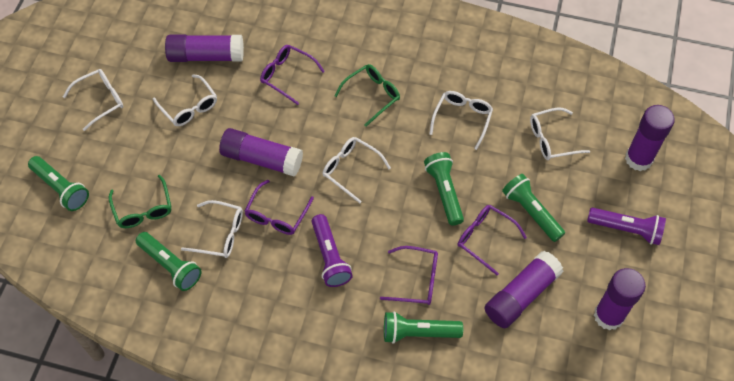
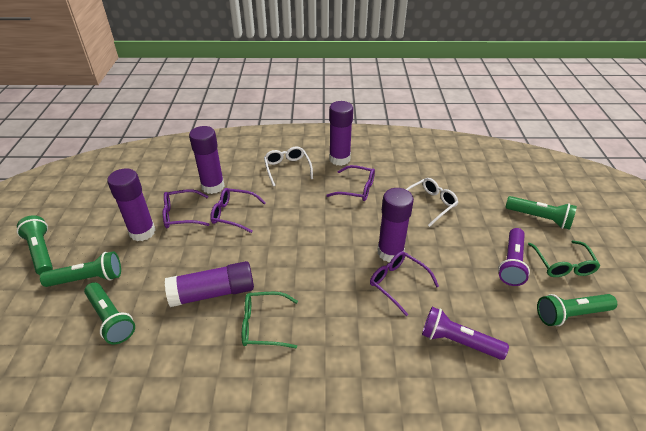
white glasses: [63,69,123,131] [153,74,217,126] [181,200,243,258] [323,137,391,203] [429,91,493,150] [530,107,590,160] = 6 -> [264,147,313,186] [406,178,459,227] = 2

